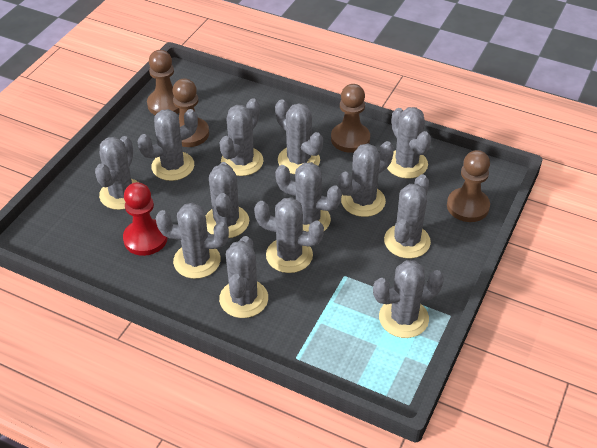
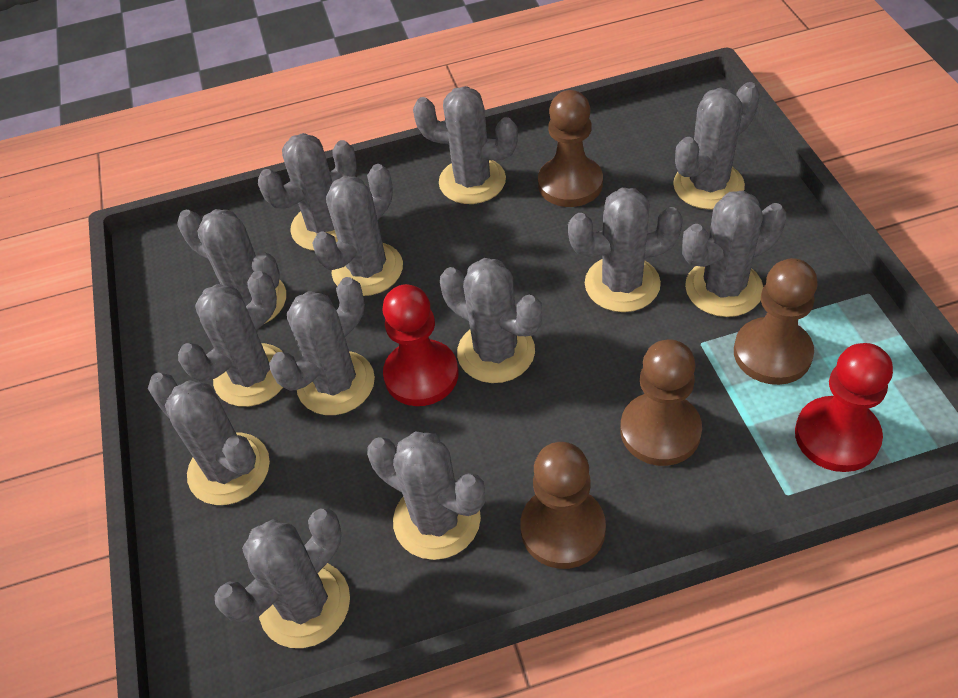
red pawn: [123,182,168,256] = 1 -> [382,284,458,406] [795,343,893,472] = 2

